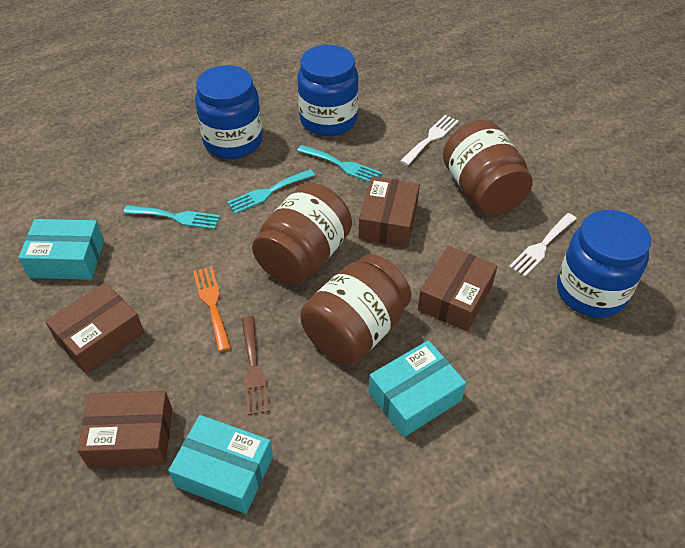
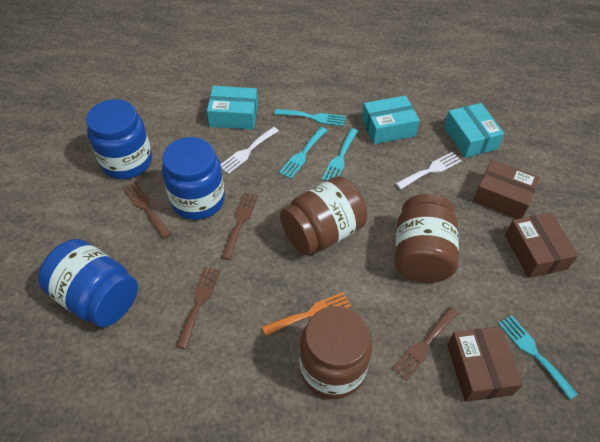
brown box: [45,282,144,374] [77,391,172,468] [359,176,420,247] [418,246,497,331] = 4 -> [447,326,523,402] [473,159,540,219] [505,213,578,278] = 3
brown fork: [241,316,270,415] = 1 -> [122,181,171,239] [176,267,220,349] [221,193,258,260] [392,307,458,381] = 4
turquoise fork: [123,206,220,229] [227,169,315,214] [297,145,382,182] = 3 -> [274,109,346,126] [279,127,327,179] [322,128,358,181] [498,315,578,400] = 4

